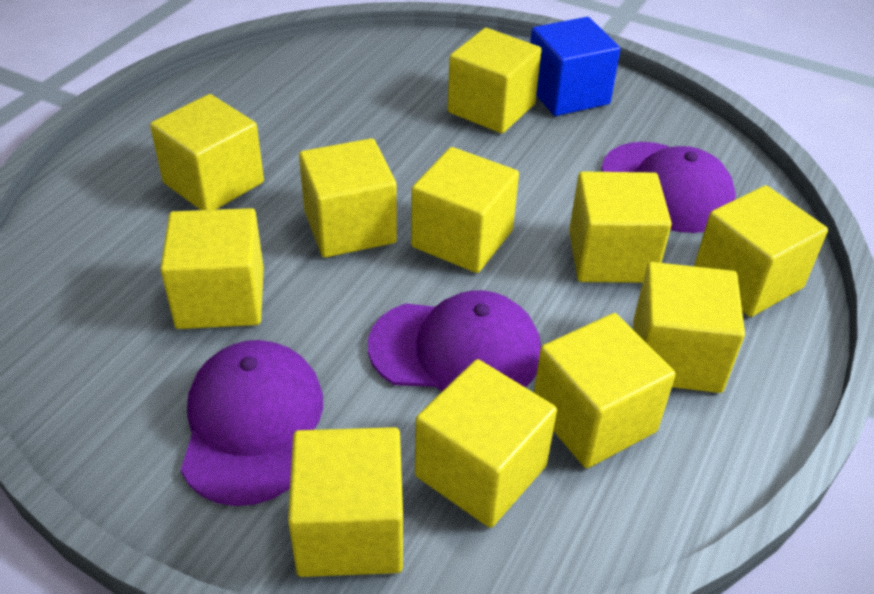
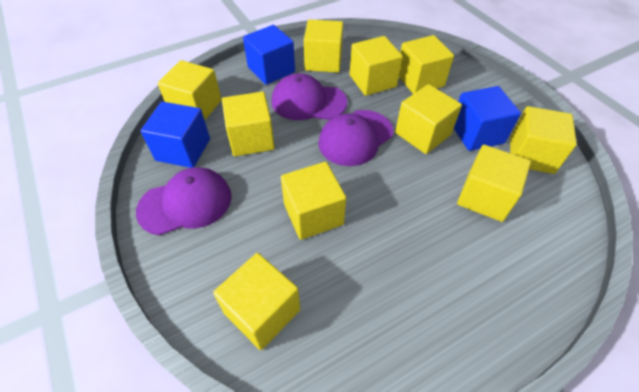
blue cube: [530,17,620,116] = 1 -> [141,102,210,168] [243,25,295,85] [454,86,521,151] = 3
yellow cube: [150,94,264,210] [160,208,264,329] [288,427,403,577] [299,138,397,258] [411,147,519,273] [415,359,557,528] [447,28,542,133] [534,313,676,468] [569,172,672,283] [633,262,745,393] [694,185,828,317] = 11 -> [158,60,222,120] [213,253,300,350] [222,92,275,156] [281,162,346,240] [304,19,343,73] [350,36,403,96] [395,84,462,154] [399,35,454,94] [457,145,531,222] [510,106,577,174] = 10

